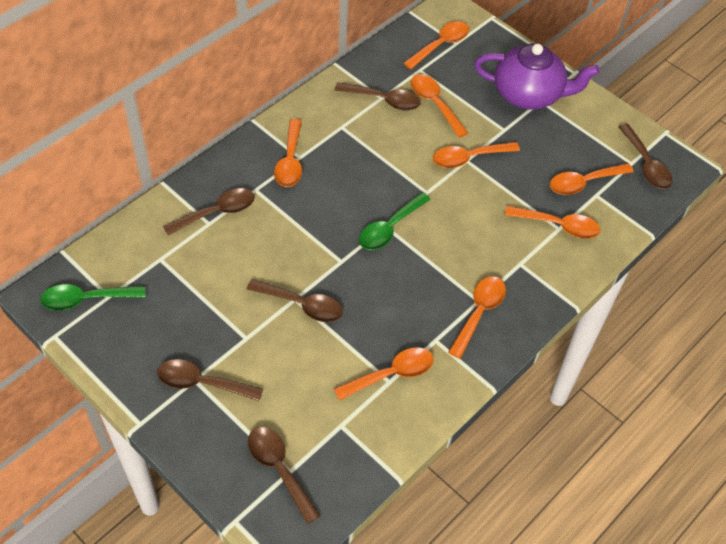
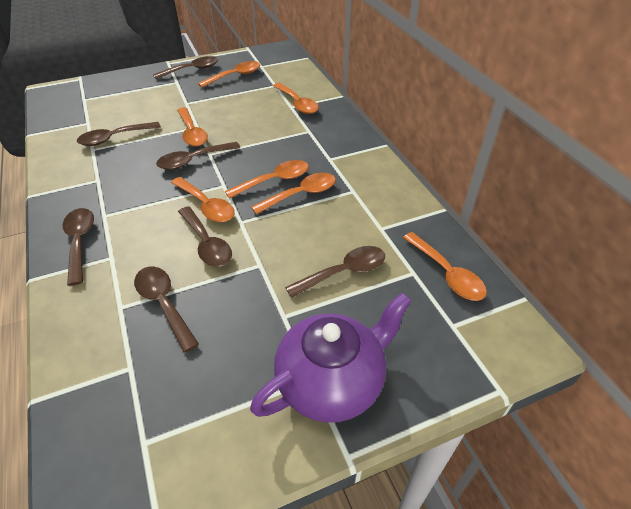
brown spoon: [157,359,263,401] [163,188,255,235] [247,279,343,322] [248,427,320,524] [335,82,421,111] [619,124,673,189] = 6 -> [63,208,94,286] [77,122,161,146] [134,267,199,352] [153,56,218,79] [156,142,240,170] [178,206,232,267] [285,246,385,298] = 7
green spoon: [40,284,145,311] [359,192,431,250] = 2 -> none = 0
orange spoon: [274,119,302,187] [334,347,434,401] [403,21,469,69] [411,74,468,138] [433,142,520,168] [448,276,506,359] [505,206,600,239] [550,163,634,195] = 8 -> [171,177,235,222] [177,107,208,147] [198,61,260,88] [225,160,309,199] [251,173,336,214] [273,83,319,114] [403,232,487,301] = 7

